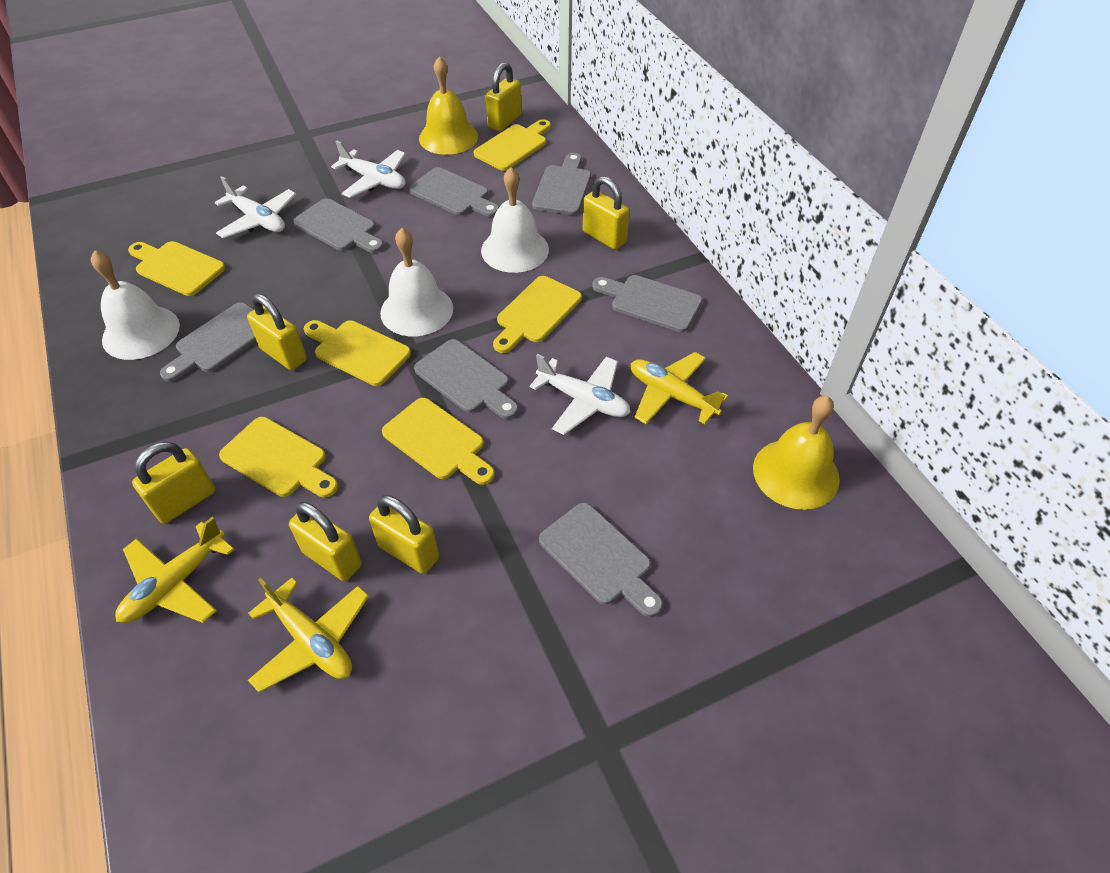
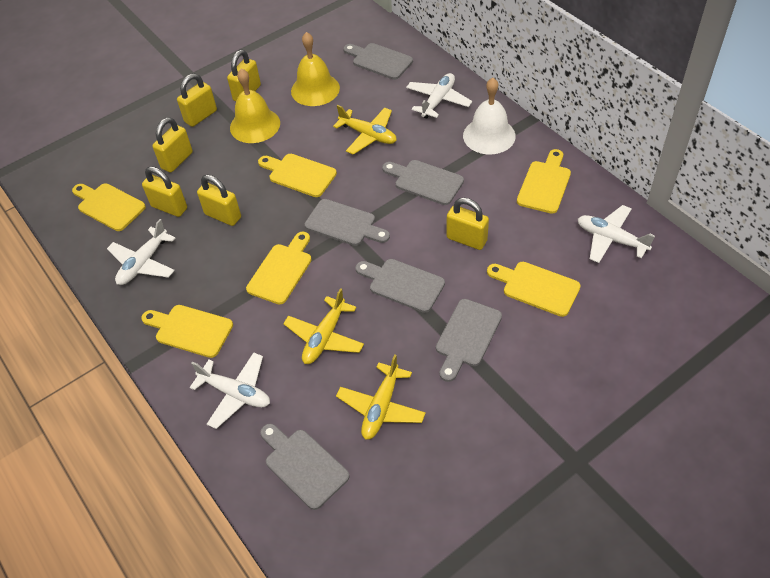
grey cutting board: [160,302,256,382] [293,198,384,253] [409,167,499,217] [414,339,518,419] [532,153,591,215] [539,503,663,617] [592,275,703,332] = 7 -> [260,424,350,510] [305,199,390,246] [343,43,413,80] [355,259,445,313] [382,160,464,205] [436,299,502,382] = 6
white bell: [91,250,180,360] [380,228,453,336] [481,167,549,273] = 3 -> [463,78,516,154] = 1
white plane: [215,176,296,239] [331,141,406,198] [530,354,631,435] = 3 -> [107,219,175,285] [190,352,270,429] [406,73,472,119] [578,205,655,263] = 4

